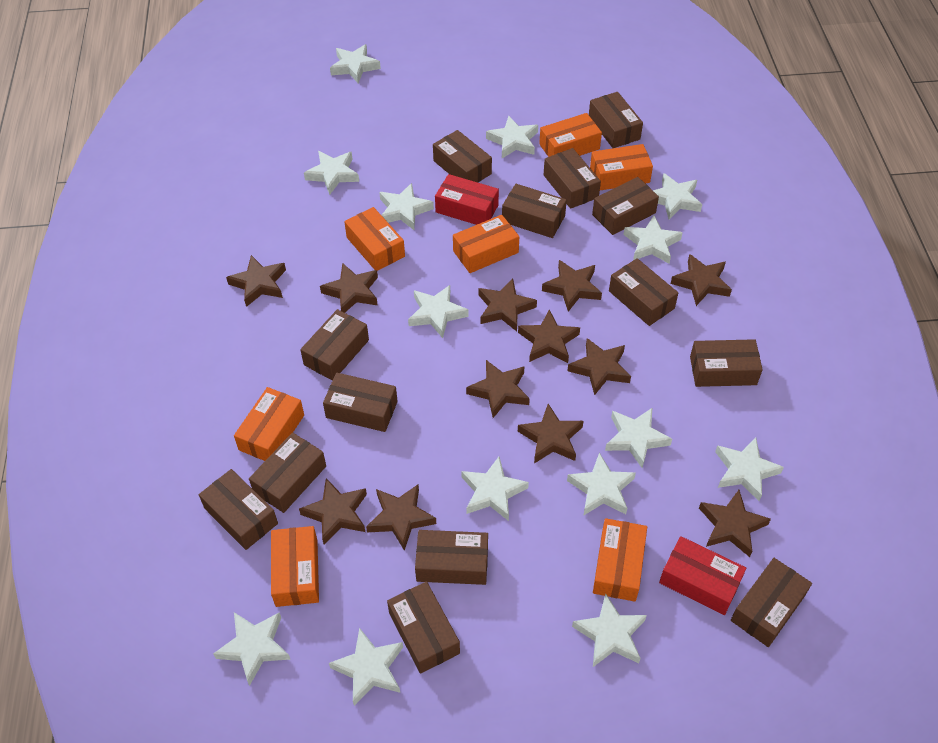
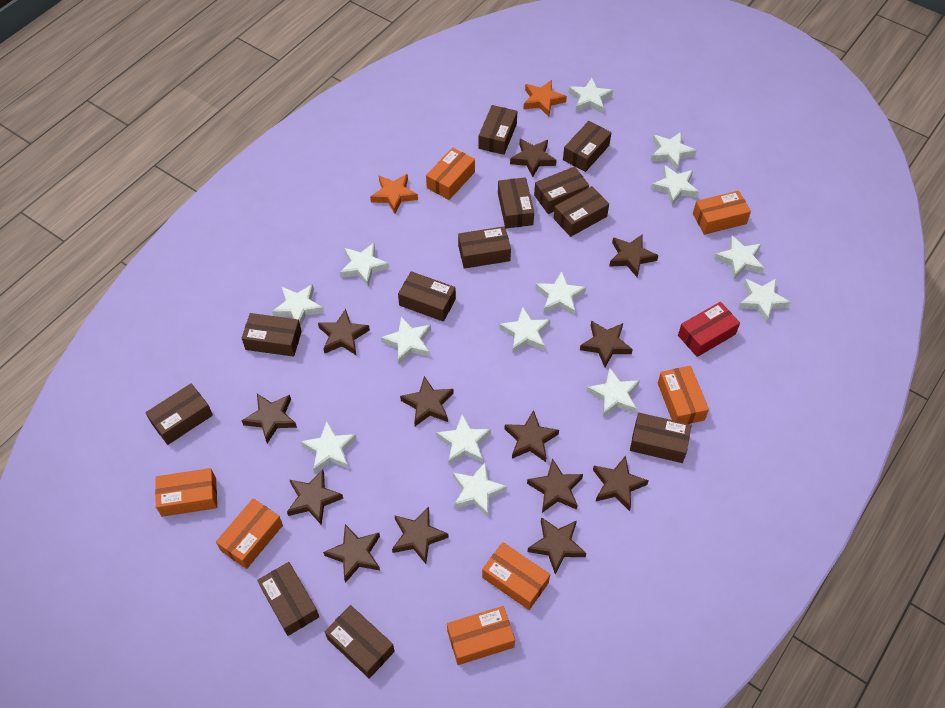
brown box: [199,469,278,550] [249,433,326,513] [300,309,369,381] [323,373,398,432] [387,581,460,674] [415,530,488,585] [433,130,492,182] [502,184,567,238] [544,148,601,209] [589,92,643,148] [592,177,659,235] [609,258,678,326] [690,339,763,387] [731,558,812,647] = 14 -> [145,383,213,445] [242,313,302,357] [257,562,319,636] [325,605,395,679] [398,271,456,322] [458,226,511,269] [478,105,517,155] [498,177,534,228] [534,166,589,214] [554,186,609,237] [563,121,611,172] [630,413,692,463] = 12
brown star: [226,255,286,307] [299,478,367,545] [320,263,378,313] [366,485,436,551] [466,360,530,418] [478,279,537,332] [518,310,580,363] [518,404,583,464] [542,260,602,312] [567,338,631,396] [671,254,732,306] [699,490,771,557] = 12 -> [241,394,297,444] [287,469,343,525] [318,309,370,355] [323,524,380,583] [392,506,449,564] [400,376,454,426] [505,410,559,462] [510,139,557,177] [527,458,583,513] [527,517,587,574] [580,321,633,367] [593,456,649,511] [609,234,659,277] = 13
orange star: none = 0 -> [370,174,418,214] [524,80,567,117] = 2
red box: [435,174,499,225] [659,536,746,615] = 2 -> [678,302,740,357] = 1

